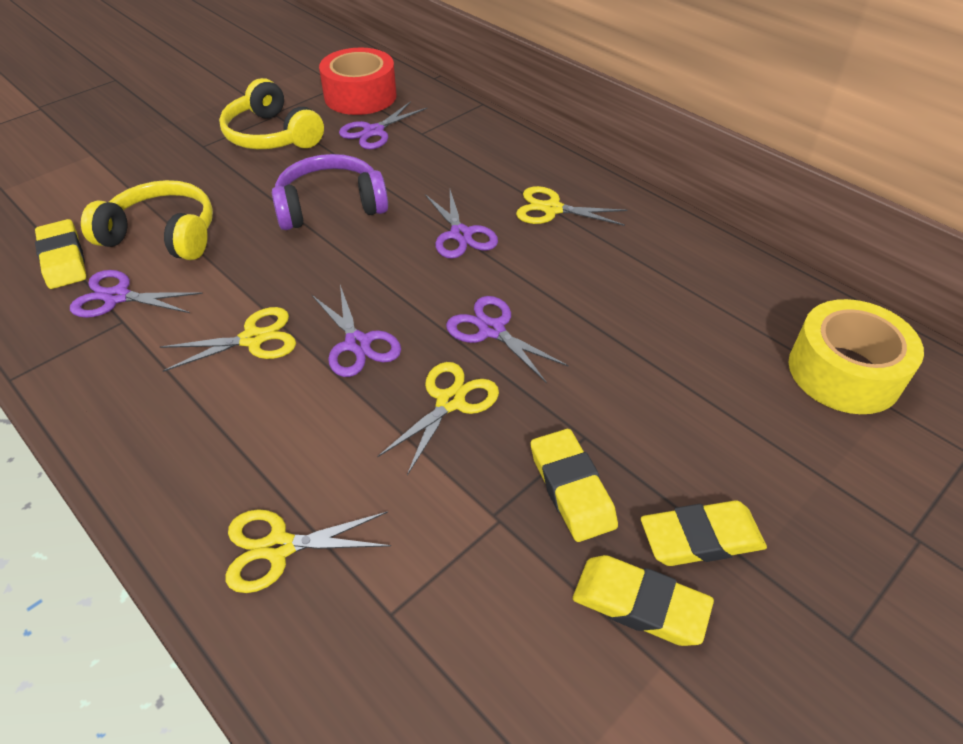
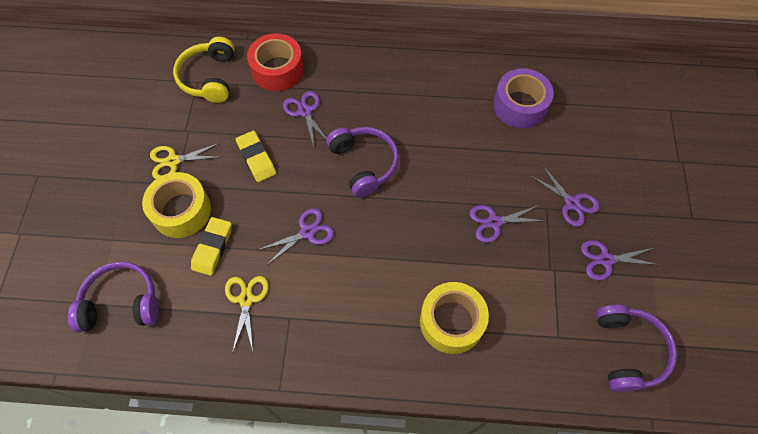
purple headphones: [272,154,388,230] = 1 -> [68,262,159,333] [326,127,399,198] [596,304,677,392] = 3
purple tape: none = 0 -> [493,68,554,128] = 1
yellow eraser: [35,219,86,289] [531,429,618,542] [573,555,714,646] [641,500,767,566] = 4 -> [191,217,232,276] [236,131,276,182] = 2
yellow headphones: [81,180,213,260] [219,78,324,149] = 2 -> [173,37,234,103] = 1
yellow scissors: [160,307,296,372] [226,509,391,593] [377,362,499,475] [516,186,628,226] = 4 -> [150,143,220,179] [225,276,269,353] = 2
yellow tape: [789,299,924,414] = 1 -> [142,172,211,238] [420,282,489,354] = 2

